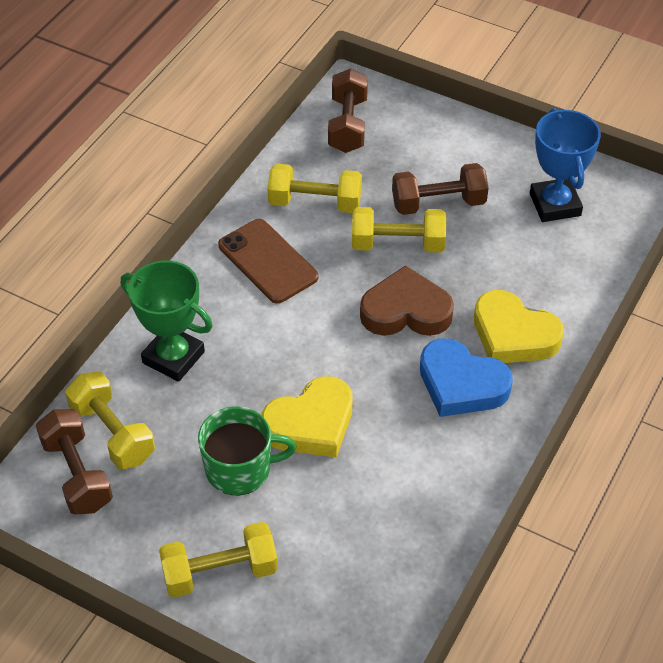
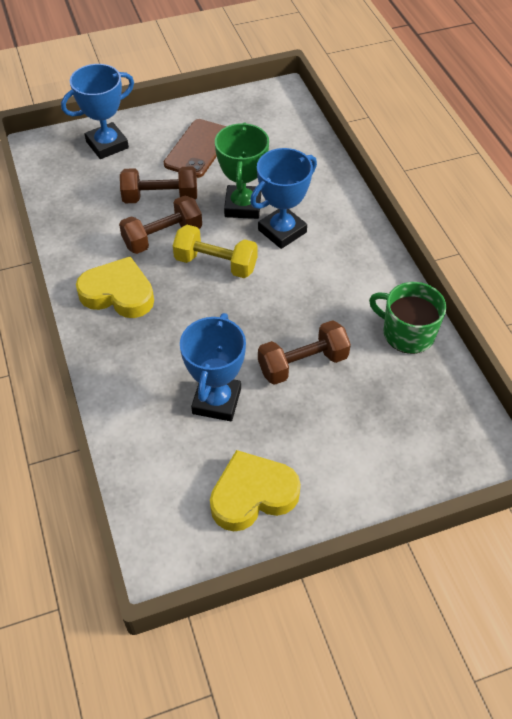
blue heart: [420,338,513,417] = 1 -> none = 0
blue trophy: [530,108,601,222] = 1 -> [61,64,134,159] [180,313,246,421] [250,148,317,249] = 3
brown heart: [360,265,454,336] = 1 -> none = 0
yellow dumbbell: [65,372,155,469] [159,522,278,598] [267,164,362,213] [352,207,446,253] = 4 -> [173,225,258,278] = 1

